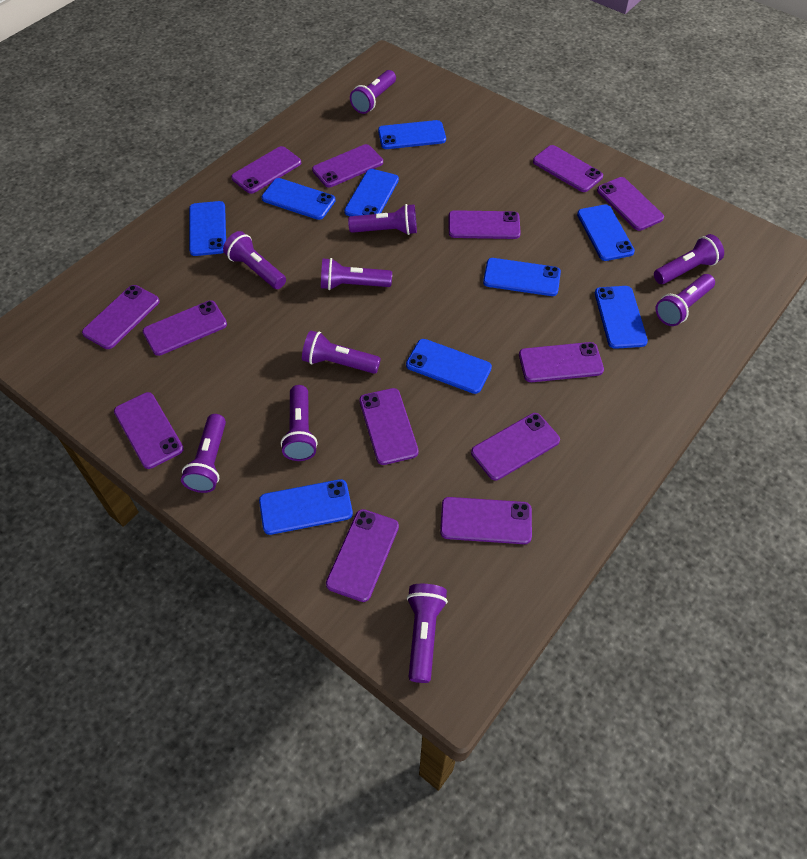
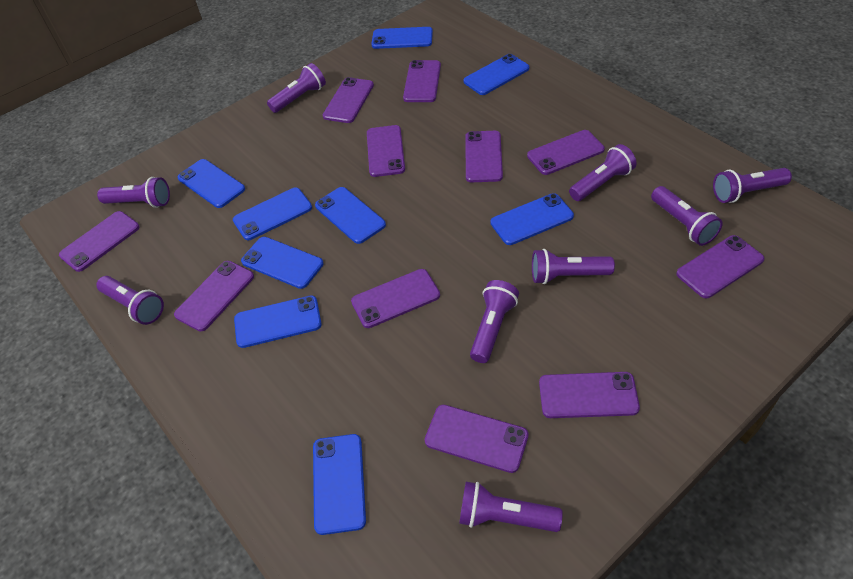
purple flashlight: [181,414,226,493] [223,231,286,289] [281,385,318,461] [302,330,381,374] [321,258,392,290] [348,204,417,235] [350,70,396,114] [407,584,448,683] [654,234,724,284] [655,274,715,326] = 10 -> [96,276,164,325] [97,177,170,208] [267,63,326,113] [459,482,563,532] [470,280,519,363] [532,249,615,284] [569,144,637,201] [651,186,723,246] [713,168,792,203] = 9
purple phone: [82,285,160,349] [114,392,184,469] [143,300,227,356] [231,146,301,194] [312,144,383,187] [326,509,399,602] [359,388,419,465] [440,497,532,544] [449,210,521,239] [471,413,560,480] [519,342,604,382] [533,145,603,192] [597,177,664,231] = 13 -> [59,211,140,272] [174,261,254,331] [323,77,374,123] [351,269,440,328] [367,125,405,177] [403,60,441,102] [425,405,529,473] [465,131,503,182] [527,130,605,175] [539,372,640,418] [676,235,764,298] = 11

